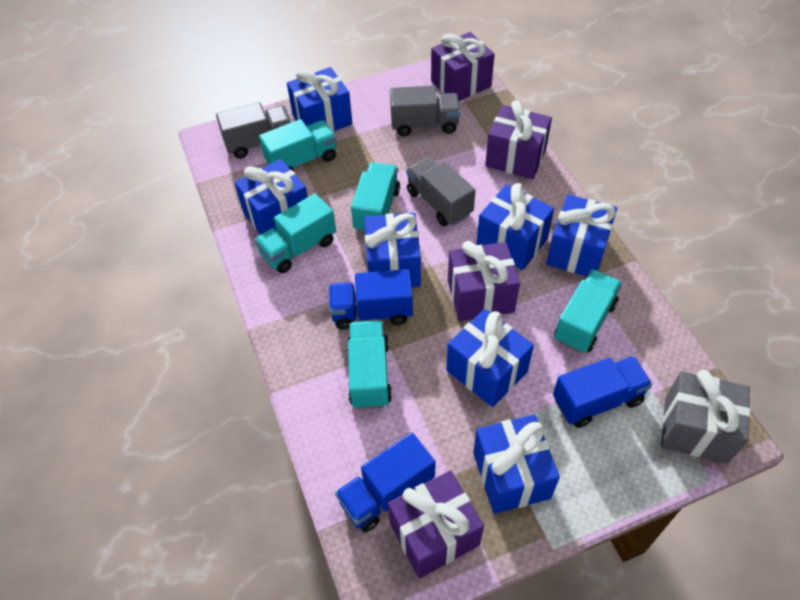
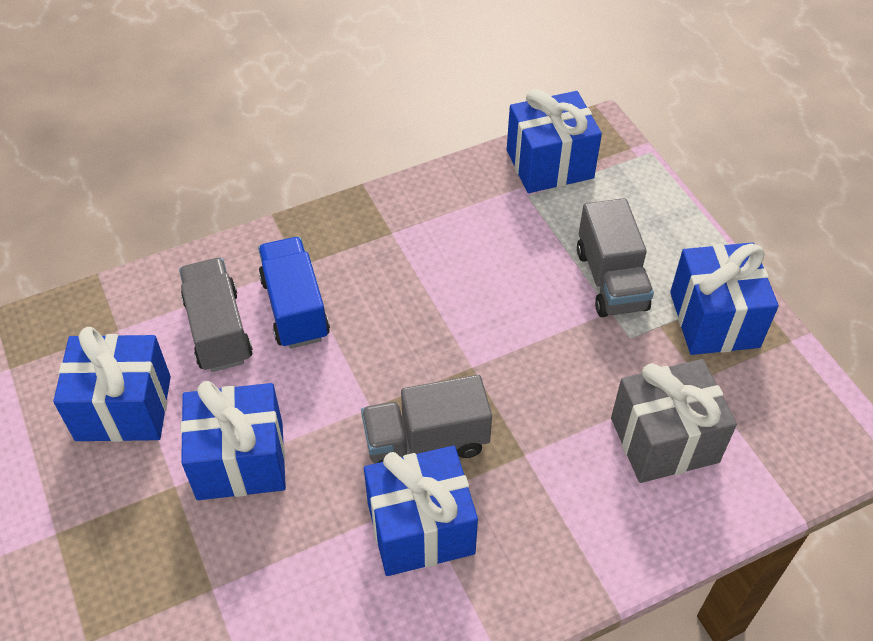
blue gift: [234,159,308,235] [287,67,353,132] [364,213,421,287] [446,309,534,407] [473,414,560,514] [476,183,554,270] [546,194,617,276] = 7 -> [53,327,171,442] [181,381,286,500] [364,446,478,576] [507,89,602,193] [670,243,779,355] = 5
blue truck: [329,269,413,330] [335,433,436,532] [553,356,652,428] = 3 -> [258,237,330,349] = 1
purple gift: [388,470,484,579] [431,32,495,101] [448,241,520,321] [485,100,552,179] = 4 -> none = 0
turquoise truck: [254,194,336,273] [259,119,337,171] [347,320,392,409] [351,162,400,233] [554,269,622,353] = 5 -> none = 0

